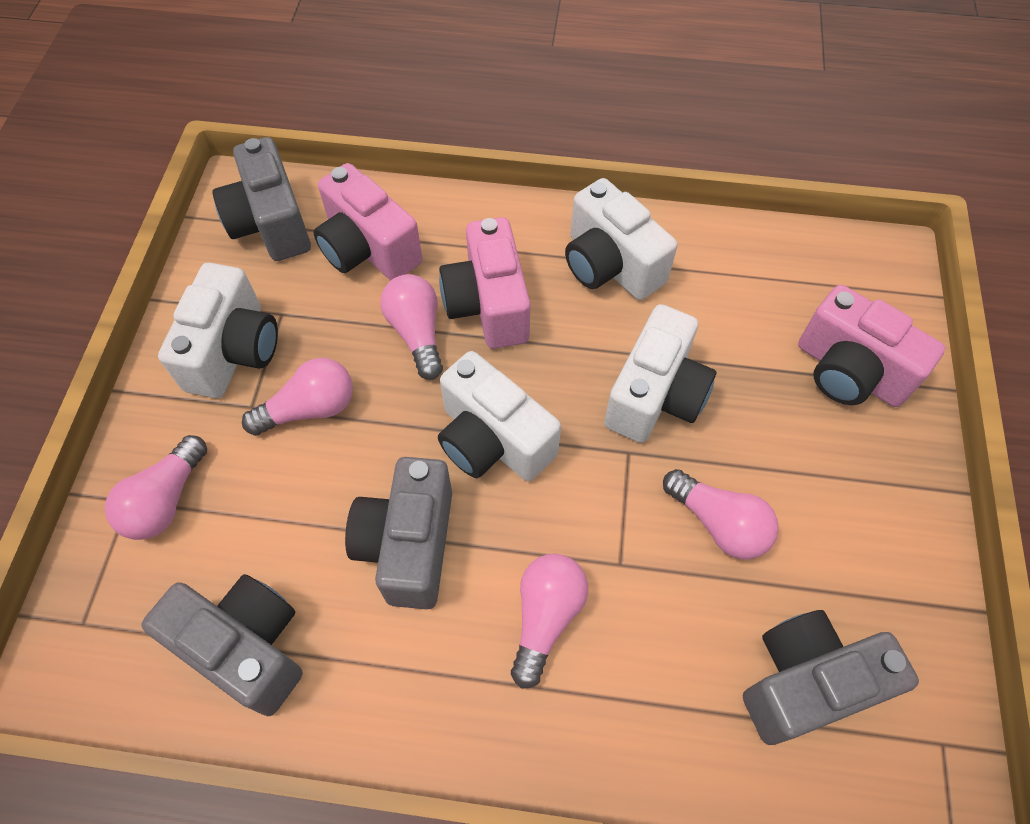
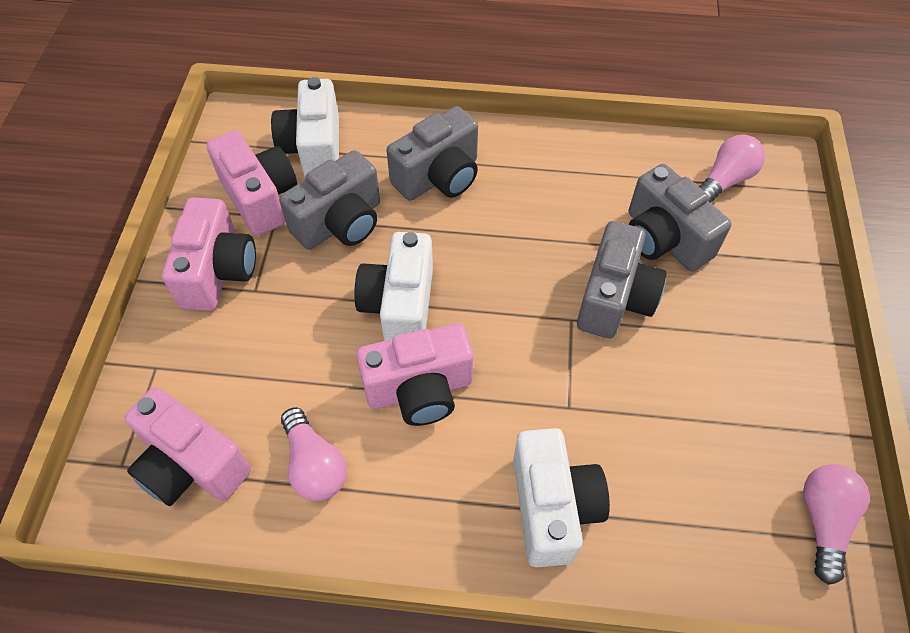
pink camera: [314,163,422,280] [439,217,531,349] [798,285,945,407] = 3 -> [124,387,251,506] [162,197,256,311] [207,130,297,236] [356,323,474,426] = 4
pink light bulb: [105,435,207,540] [242,358,353,436] [380,274,443,380] [511,554,588,689] [663,469,779,559] = 5 -> [281,407,347,501] [699,135,765,203] [803,464,870,585] = 3
white camera: [158,263,278,398] [438,351,561,482] [565,178,678,300] [604,304,717,443] = 4 -> [271,77,339,178] [354,232,433,341] [513,428,610,567] = 3

